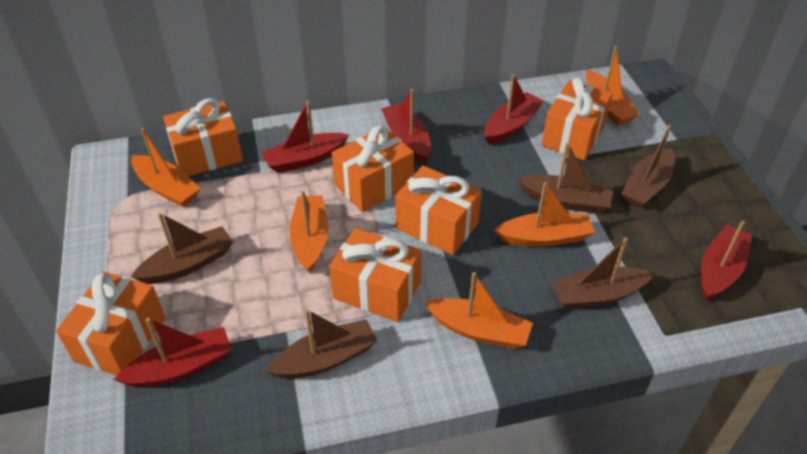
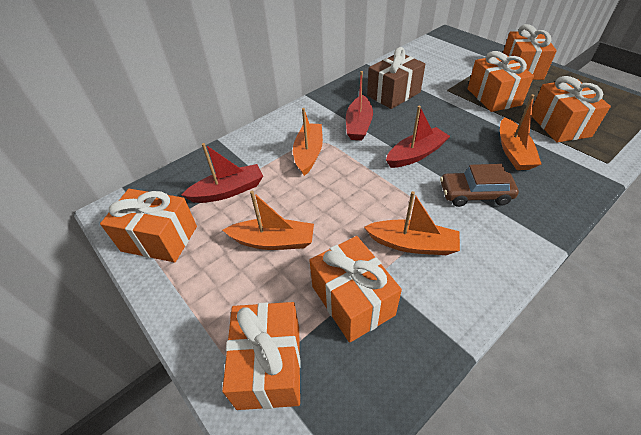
brown boat: [131,213,233,284] [266,309,378,379] [518,143,613,214] [551,237,654,309] [621,125,675,208] = 5 -> none = 0
brown car: none = 0 -> [440,164,519,207] = 1
brown gift: none = 0 -> [367,47,425,109] = 1
orange boat: [131,128,201,207] [289,191,328,273] [424,272,533,349] [494,182,595,247] [586,46,640,125] = 5 -> [223,191,314,250] [293,108,323,176] [364,191,460,255] [500,94,541,170] = 4
red boat: [114,318,232,387] [261,101,349,173] [381,89,431,163] [484,74,544,144] [701,221,752,300] = 5 -> [181,143,263,203] [346,71,373,141] [386,106,450,168] = 3

